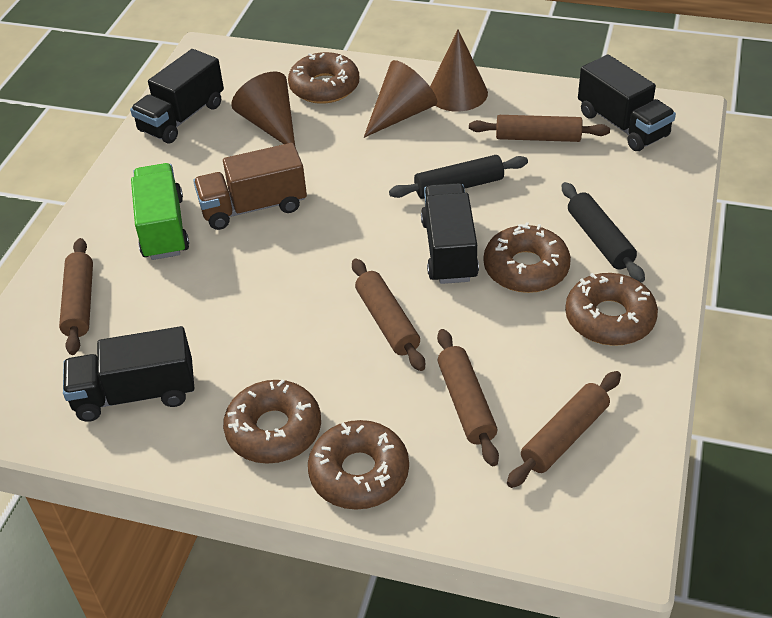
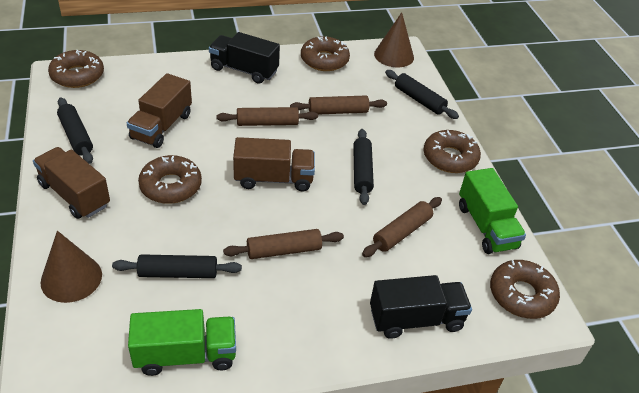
black rolling pin: [389,155,528,199] [562,182,645,282] = 2 -> [57,98,93,164] [112,254,242,278] [353,129,374,205] [385,70,459,119] = 4
black truck: [63,326,194,422] [130,49,224,143] [421,183,479,284] [578,54,676,151] = 4 -> [209,32,280,84] [370,275,472,339] = 2
brown cone: [231,71,295,145] [364,60,437,138] [430,30,488,112] = 3 -> [40,231,102,303] [374,12,414,67] = 2
brown rolling pin: [59,238,93,355] [352,259,425,371] [437,329,499,466] [469,115,610,142] [507,371,621,488] = 5 -> [216,107,318,126] [223,229,344,259] [290,96,387,115] [362,197,442,257] = 4
brown truck: [193,143,307,230] = 1 -> [33,147,110,219] [127,73,192,148] [233,137,315,192] = 3
green truck: [131,163,189,260] = 1 -> [128,309,236,376] [459,168,526,254] = 2

